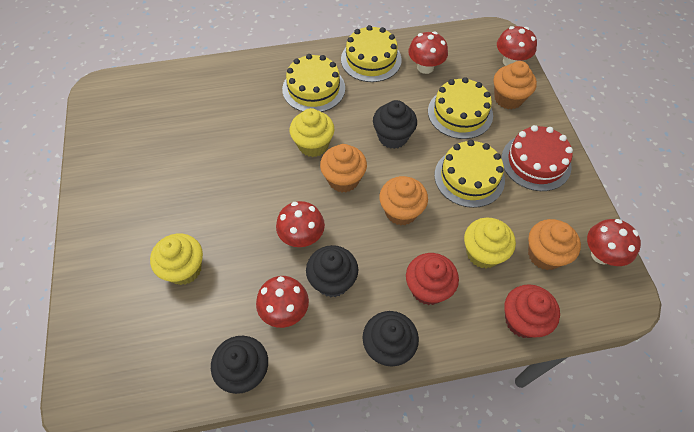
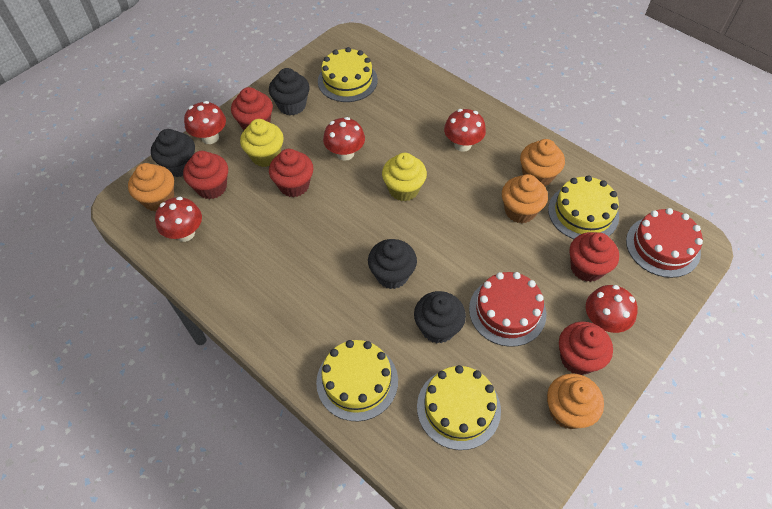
red cake: [501,125,573,191] = 1 -> [469,272,546,347] [626,208,703,278] = 2
red cupcake: [406,253,459,305] [504,284,560,338] = 2 -> [183,151,228,199] [231,87,273,130] [269,149,314,197] [559,321,613,375] [569,232,619,282] = 5
yellow cupcake: [150,233,203,285] [290,108,334,157] [464,218,516,269] = 3 -> [240,119,284,167] [382,153,427,201] = 2

